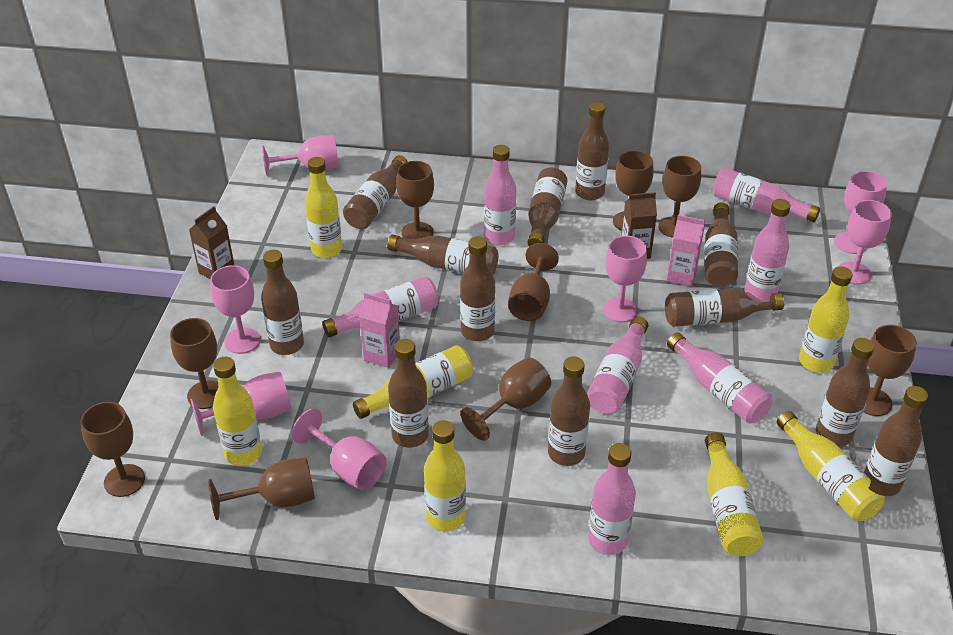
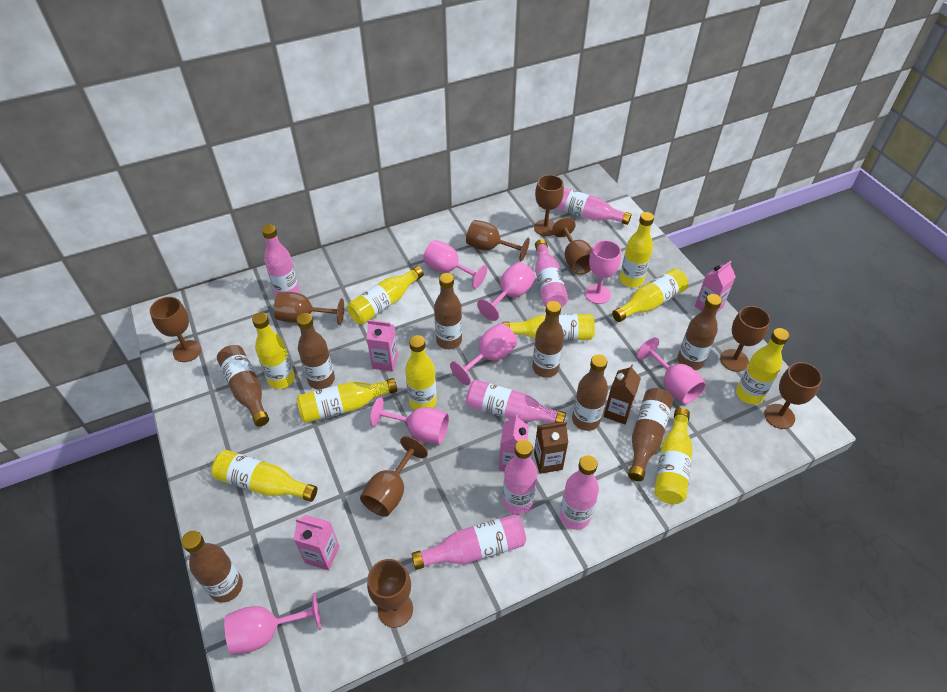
brown bottle: [261,250,304,355] [343,155,408,229] [387,235,498,275] [388,339,429,448] [460,237,495,341] [527,167,567,247] [548,356,590,466] [575,102,609,201] [665,288,784,327] [705,202,738,287] [816,338,874,447] [864,386,928,496] = 12 -> [181,531,243,603] [217,345,269,426] [297,313,335,389] [434,273,462,349] [532,301,564,378] [572,354,608,431] [628,388,673,481] [677,294,722,370] = 8
pink carton: [359,292,400,368] [667,215,705,287] = 2 -> [294,515,339,570] [367,320,398,372] [499,414,529,471] [695,261,736,312] = 4
yellow bottle: [213,357,262,466] [305,157,342,258] [353,345,473,419] [424,420,466,531] [705,432,763,556] [776,411,885,521] [799,267,853,373] = 7 -> [211,450,317,502] [252,312,295,389] [297,378,397,423] [347,266,424,325] [405,335,437,410] [502,314,595,341] [612,268,688,322] [620,212,654,288] [654,408,693,504] [736,328,789,405] = 10

